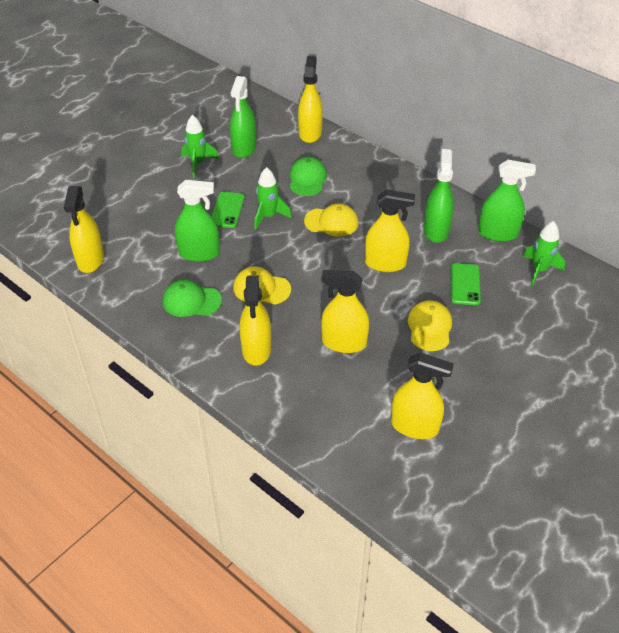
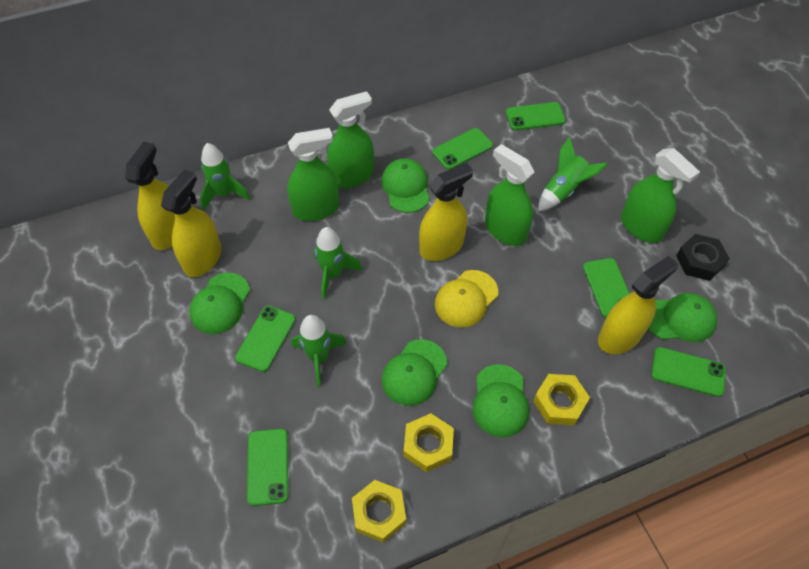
black nut: none = 0 -> [676,234,730,281] = 1
green cap: [163,280,222,317] [290,157,327,196] = 2 -> [189,273,250,334] [381,158,429,213] [382,339,447,406] [472,364,529,437] [648,293,717,342] = 5
green phone: [212,192,245,228] [451,263,481,305] = 2 -> [235,306,296,372] [247,429,288,506] [432,128,493,170] [506,102,566,130] [583,258,630,318] [651,347,726,397] = 6
green rocket: [181,115,219,178] [254,167,292,230] [523,221,565,286] = 3 -> [200,143,250,211] [291,315,347,387] [313,227,362,299] [538,137,608,211] = 4
yellow cap: [233,266,291,304] [304,204,358,237] [408,300,452,351] = 3 -> [435,270,498,328] = 1
yellow nut: none = 0 -> [352,480,406,543] [404,413,454,472] [533,374,590,425] = 3
yellow spray bottle: [64,186,104,273] [240,275,271,366] [298,56,323,143] [321,270,369,353] [365,189,415,272] [391,353,454,439] = 6 -> [125,142,175,250] [161,169,222,277] [419,163,473,261] [598,256,678,354] = 4

